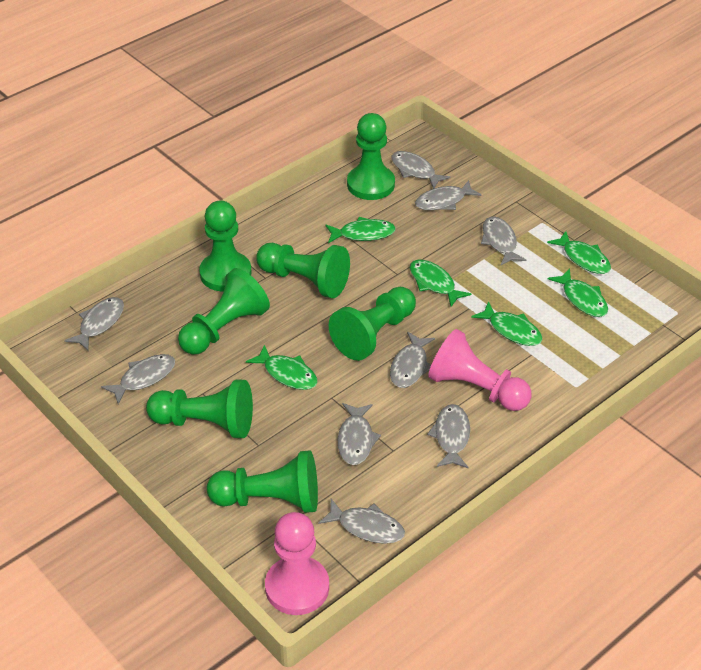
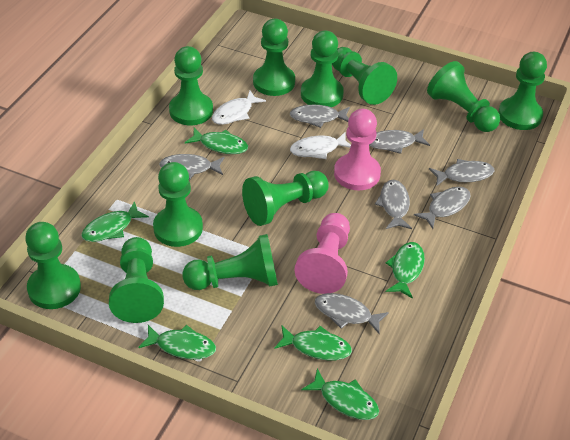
green pawn: [146,380,253,438] [178,268,270,354] [199,200,252,292] [207,450,318,513] [256,243,350,298] [328,287,416,361] [347,113,395,200] = 7 -> [25,222,81,309] [109,237,164,323] [153,162,203,247] [169,46,213,125] [182,234,278,290] [242,171,329,226] [253,19,295,96] [301,30,344,107] [332,47,397,105] [427,61,500,132] [498,52,547,130] = 11
grey fish: [64,297,124,351] [101,354,175,404] [318,499,405,544] [338,403,381,465] [390,332,435,388] [391,151,451,189] [415,180,482,210] [427,404,470,468] [481,217,526,265] = 9 -> [159,154,224,180] [290,105,350,128] [315,293,389,334] [369,129,430,154] [375,180,412,229] [414,187,471,229] [429,159,494,186] = 7
white fish: none = 0 -> [212,91,266,125] [290,132,351,159] = 2

